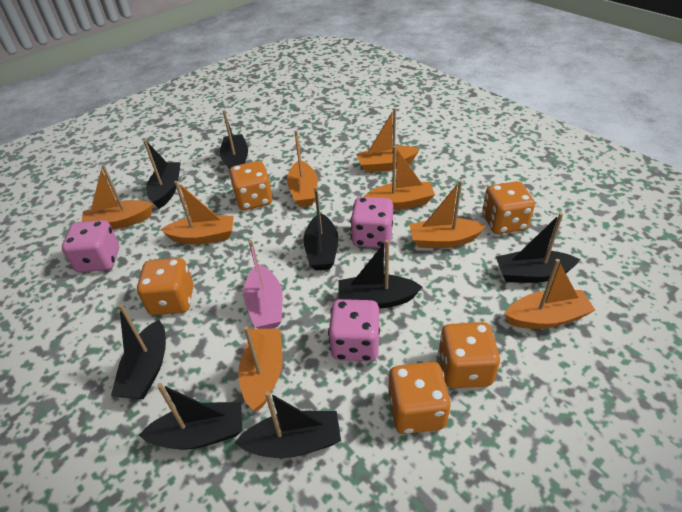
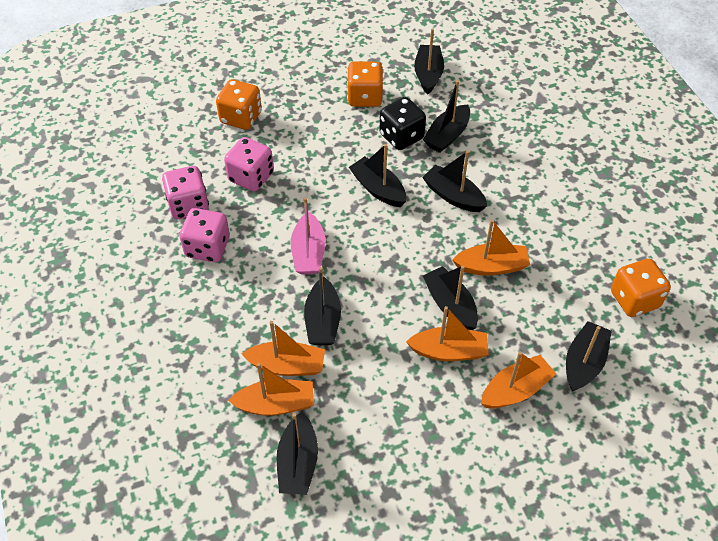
black dice: none = 0 -> [379,97,426,150] = 1
orange boat: [81,165,153,229] [160,181,234,244] [238,326,283,411] [287,130,318,207] [356,108,420,173] [364,146,435,210] [409,180,486,248] [504,259,595,329] = 8 -> [228,363,314,416] [242,321,325,376] [406,306,489,361] [452,219,530,276] [481,352,556,409] = 5
orange dice: [137,258,193,315] [229,161,273,210] [388,362,451,434] [438,322,500,388] [482,181,535,234] = 5 -> [216,79,262,130] [347,62,383,107] [611,259,671,317] = 3

